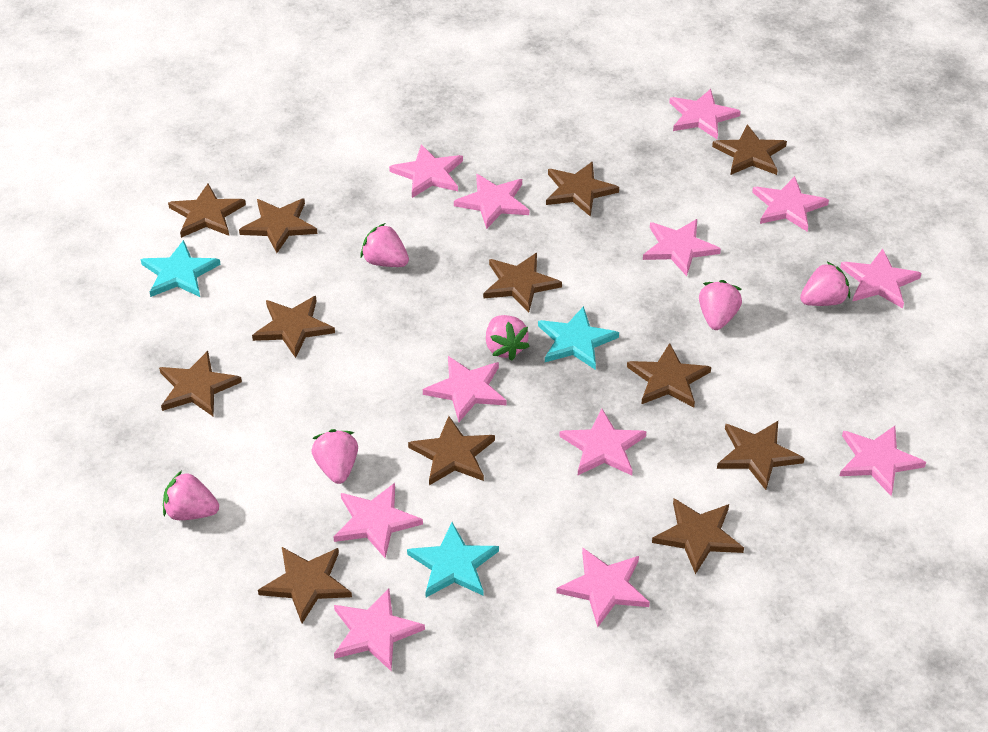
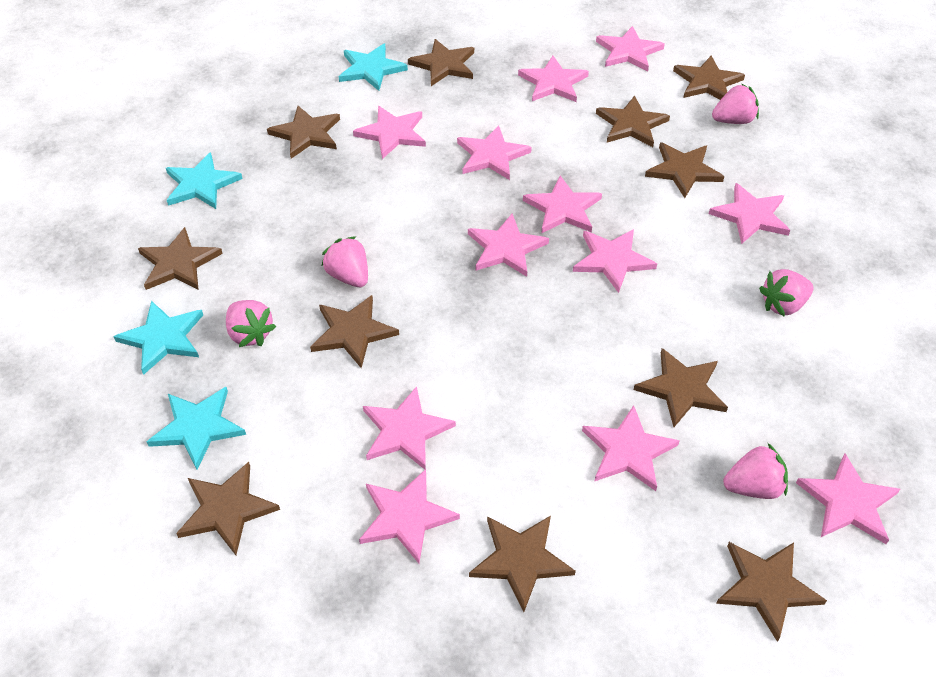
brown star: [159,351,242,416] [168,184,246,238] [239,198,317,253] [252,296,335,358] [258,547,352,623] [408,416,495,485] [483,253,562,313] [546,162,619,217] [627,343,711,407] [652,499,744,574] [712,124,787,175] [717,421,805,490] = 12 -> [138,227,223,290] [176,462,280,555] [267,106,340,159] [310,295,399,368] [408,39,474,86] [469,516,576,612] [596,96,670,147] [633,348,728,427] [645,142,724,198] [673,56,745,100] [716,542,827,642] = 11
pink strawberry: [163,471,219,520] [311,429,358,484] [361,223,409,267] [486,315,529,360] [699,280,742,330] [800,262,850,306] = 6 -> [226,300,276,347] [322,236,368,287] [712,84,759,124] [723,443,788,499] [759,269,814,317] = 5
turquoise star: [141,240,221,297] [407,522,499,597] [538,306,619,370] = 3 -> [113,301,203,375] [147,387,246,469] [166,152,243,209] [338,44,408,91] = 4

